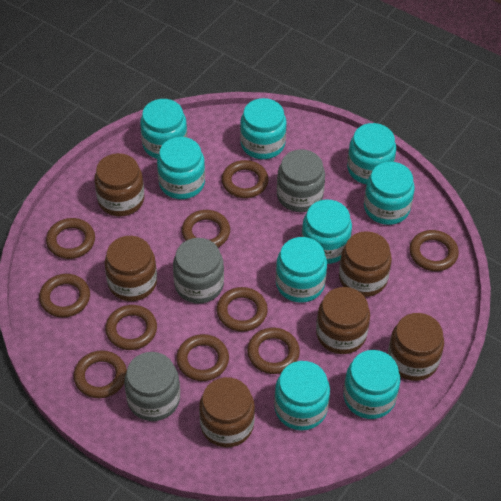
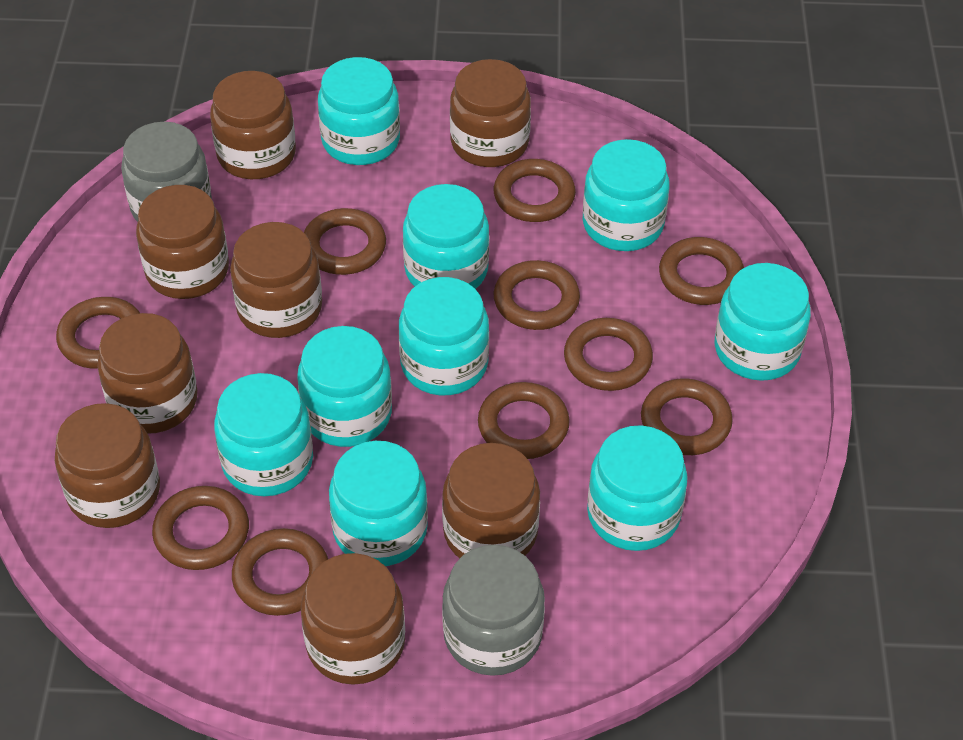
brown jar: [94,153,144,216] [105,236,157,301] [199,377,255,448] [316,287,370,354] [339,231,392,297] [388,313,444,381] = 6 -> [55,403,160,528] [97,313,197,434] [136,185,229,299] [210,71,296,179] [230,222,322,338] [301,553,405,685] [442,443,540,558] [450,59,531,167] = 8
grey jar: [124,352,180,421] [173,238,224,304] [277,149,325,212] = 3 -> [121,122,212,222] [442,545,545,676] = 2

